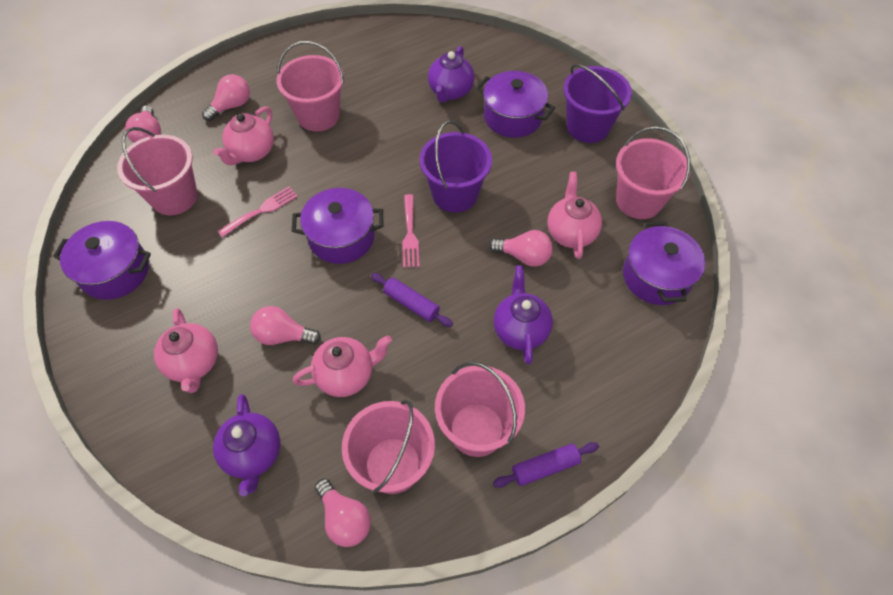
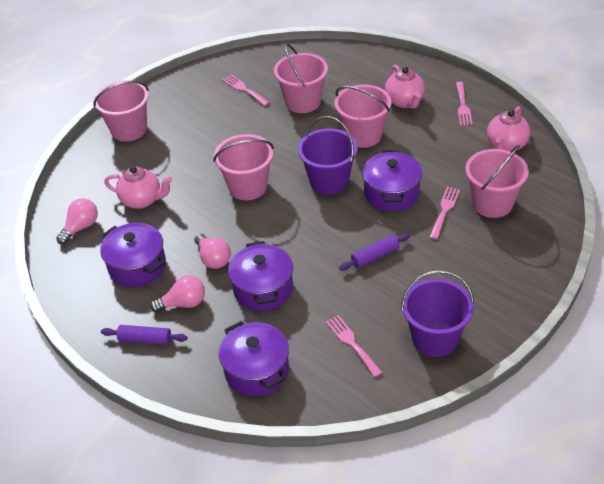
pink fork: [217,187,298,237] [402,194,420,267] = 2 -> [222,74,270,106] [326,315,383,377] [430,187,460,239] [456,82,473,125] = 4
pink light bulb: [125,105,161,143] [202,74,250,121] [250,306,321,345] [315,478,371,547] [489,230,553,267] = 5 -> [56,198,98,244] [150,275,205,312] [194,234,231,269] = 3
pink teapot: [154,308,218,393] [213,106,274,165] [293,335,392,397] [547,172,602,259] = 4 -> [104,166,172,209] [385,65,425,109] [487,106,530,152] = 3
purple teapot: [213,394,280,496] [428,46,475,103] [494,265,553,365] = 3 -> none = 0

